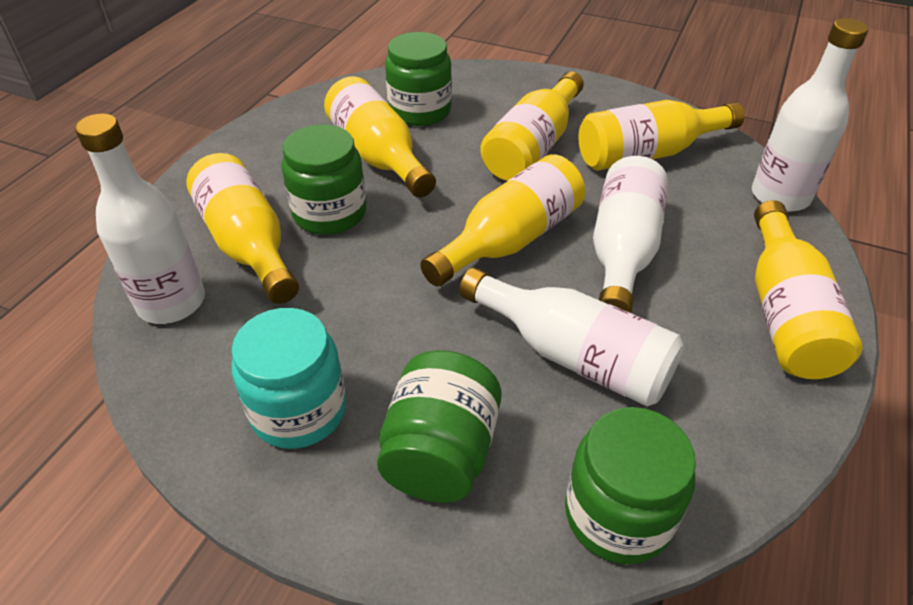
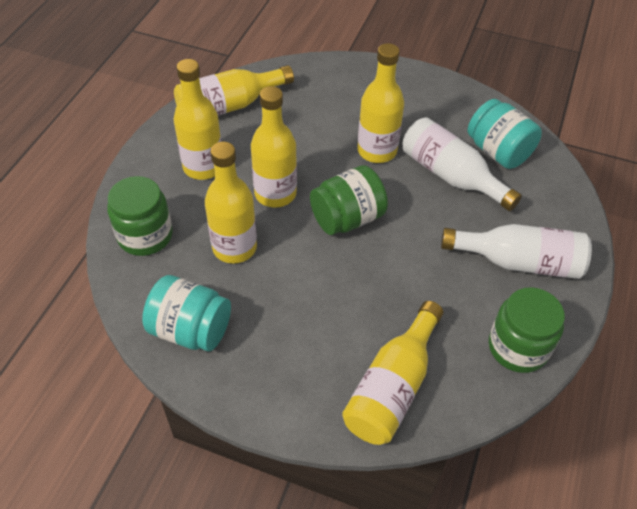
green jar: [281,125,366,235] [377,350,501,503] [385,32,452,126] [565,407,696,564] = 4 -> [107,176,173,256] [310,165,388,235] [489,287,565,373] = 3
turquoise jar: [232,308,346,449] = 1 -> [142,275,231,351] [467,99,542,169] = 2
white bottle: [75,113,205,324] [459,267,684,406] [593,156,668,313] [752,18,869,212] = 4 -> [403,117,522,211] [441,224,592,279] = 2

